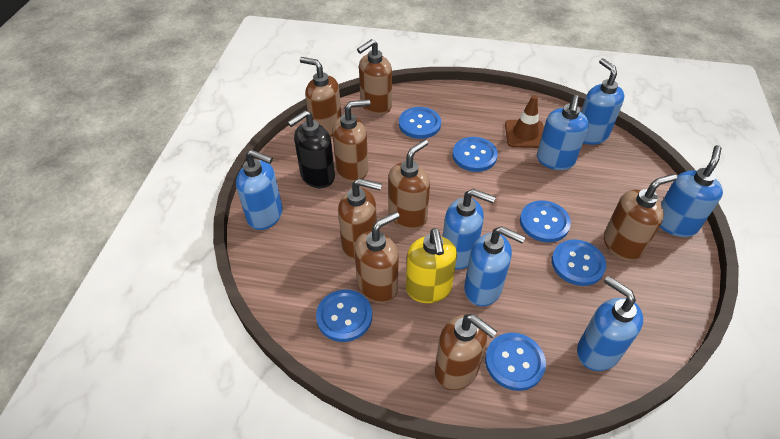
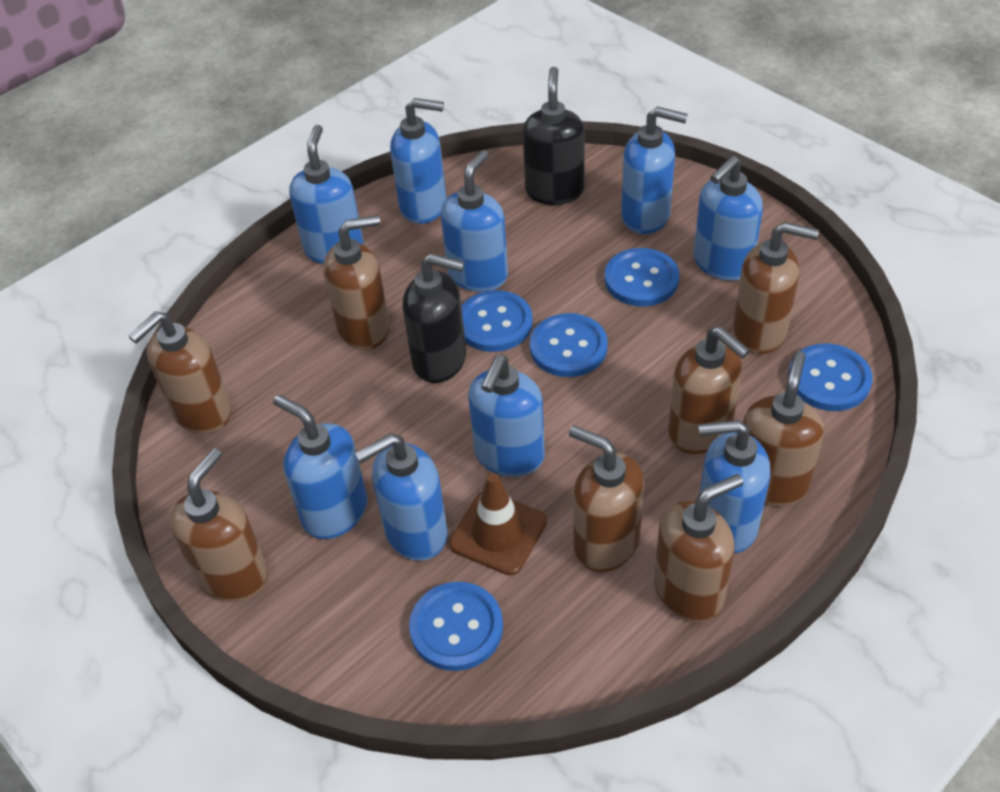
black soap dispenser: [288,110,335,188] = 1 -> [403,253,466,383] [522,67,585,205] = 2
blue button: [316,290,372,342] [399,107,441,139] [453,137,498,172] [485,333,546,391] [520,201,571,242] [552,240,606,286] = 6 -> [409,582,503,671] [461,290,533,352] [530,313,608,377] [605,248,679,306] [788,343,873,411] = 5
blue soap dispenser: [236,150,283,230] [443,189,496,270] [464,226,525,306] [537,95,589,170] [577,276,643,371] [581,58,624,145] [660,145,723,237] = 7 -> [273,395,367,539] [289,125,364,264] [355,434,447,561] [390,98,446,224] [441,150,508,292] [468,355,545,477] [621,106,688,234] [694,156,763,281] [698,420,771,554] = 9
yellow soap dispenser: [406,228,457,303] = 1 -> none = 0

